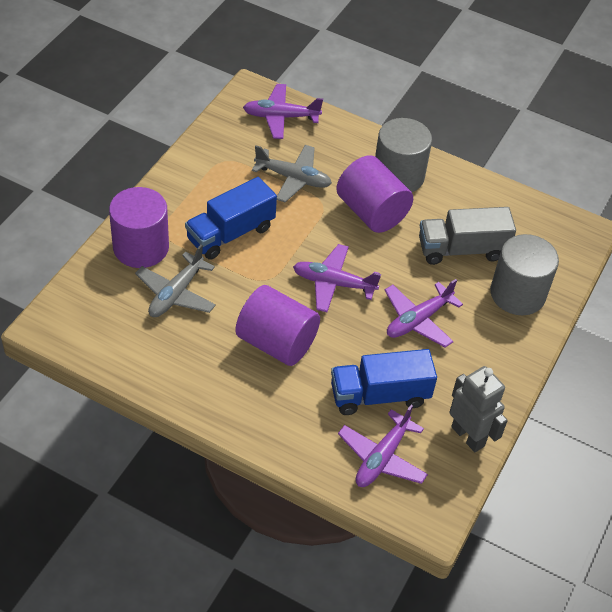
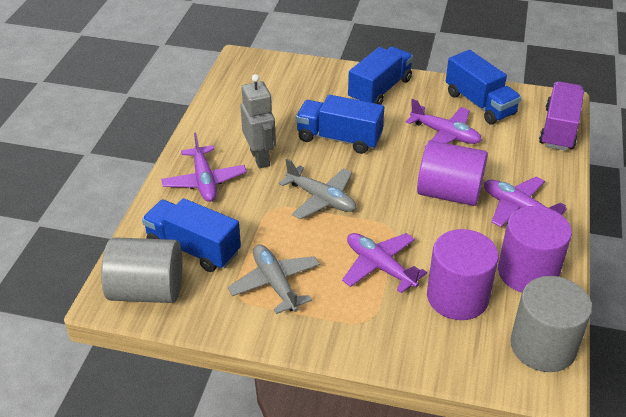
blue truck: [185,177,277,260] [331,349,437,415] = 2 -> [142,198,241,272] [296,95,384,154] [348,47,413,105] [446,50,521,124] = 4
grey truck: [419,207,516,265] = 1 -> none = 0
purple truck: none = 0 -> [539,81,584,151] = 1

